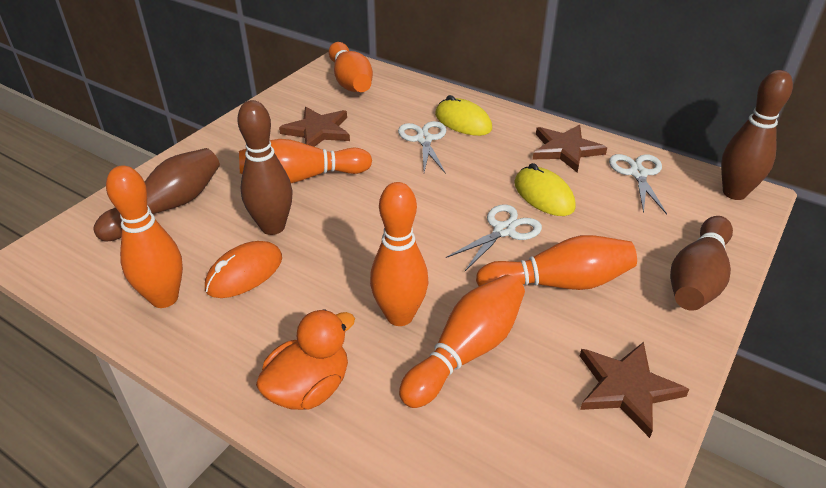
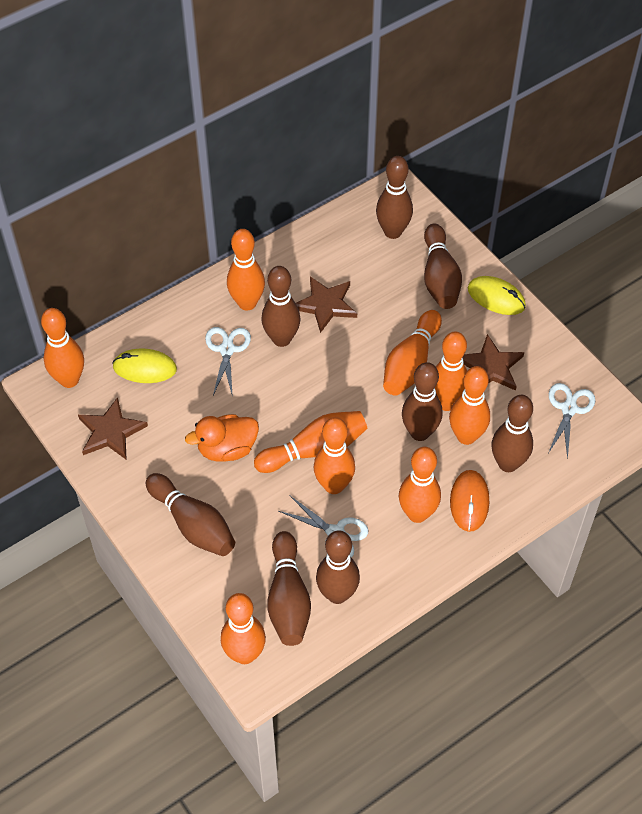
brown bowling pin: [93,148,220,241] [237,100,293,235] [670,216,733,311] [721,70,793,200] = 4 -> [146,473,235,556] [261,266,301,347] [267,531,311,646] [316,530,360,604] [376,156,413,239] [402,362,443,441] [424,224,462,309] [491,395,533,472] = 8
orange bowling pin: [106,165,183,308] [239,139,372,183] [329,42,373,92] [370,182,428,326] [399,275,525,408] [476,235,637,290] = 6 -> [41,308,84,388] [221,593,266,664] [227,229,265,310] [254,411,367,473] [314,417,355,494] [383,310,442,396] [399,447,441,523] [435,331,467,411] [449,366,490,445] = 9

